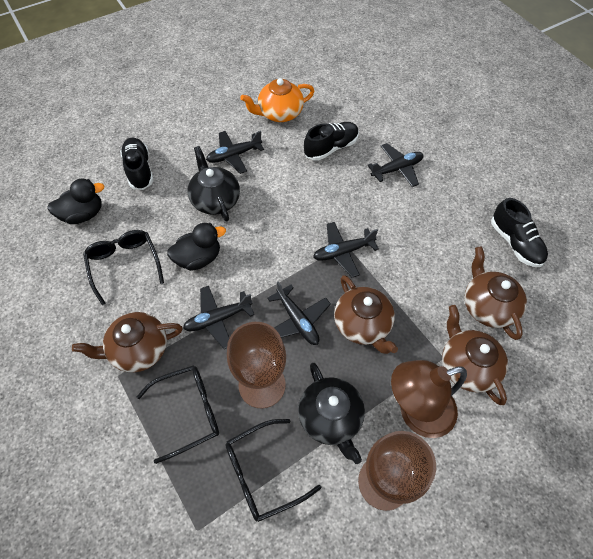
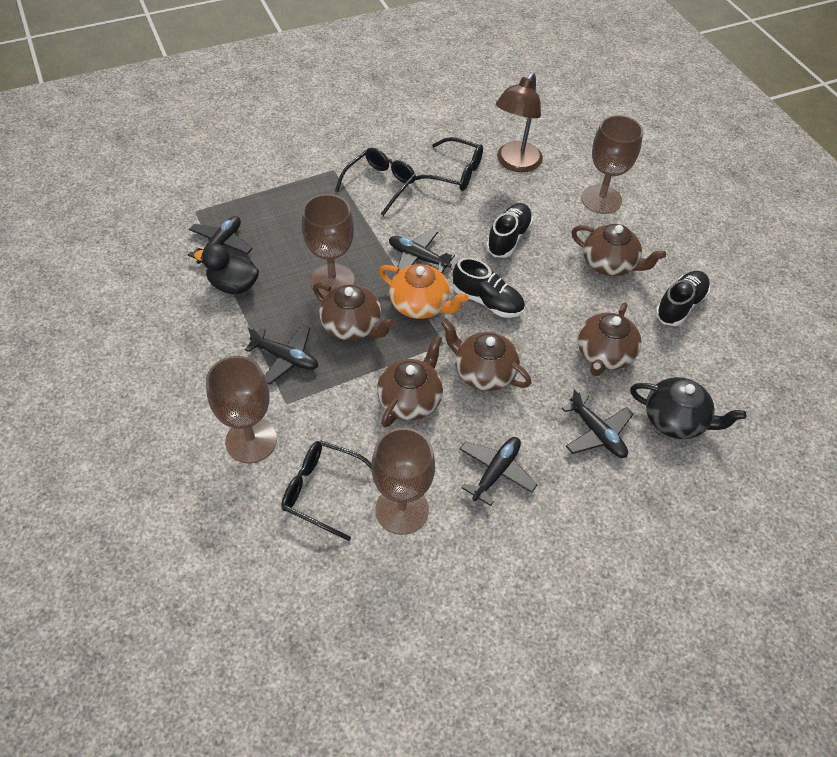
black duck: [47,179,104,224] [167,223,226,271] = 2 -> [194,244,259,294] = 1
black teapot: [187,146,240,221] [298,363,365,464] = 2 -> [630,377,746,439] = 1
brown goblet: [227,322,286,408] [358,431,436,511] = 2 -> [206,356,277,463] [302,194,355,297] [372,428,435,535] [581,115,643,214] = 4
brown teapot: [72,312,183,372] [334,275,398,354] [442,305,508,405] [464,246,527,340] = 4 -> [313,283,395,341] [377,335,443,427] [441,319,531,391] [571,224,666,276] [578,302,642,376] = 5

